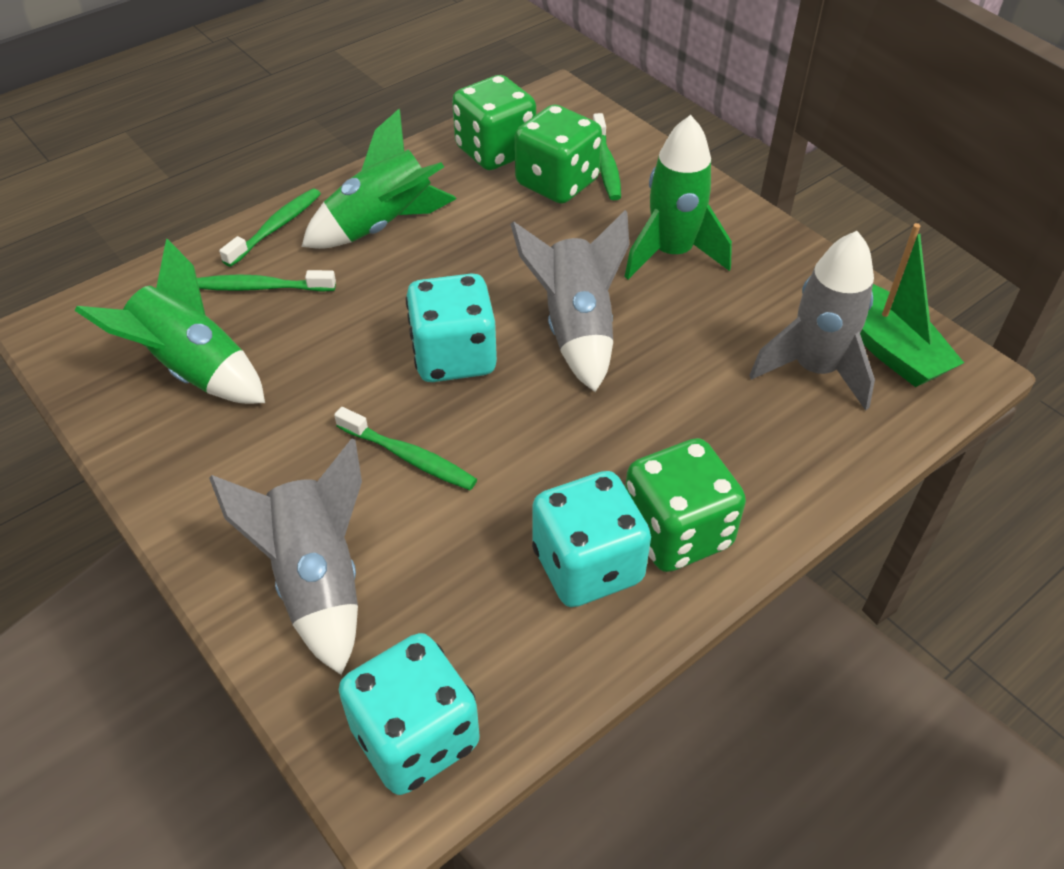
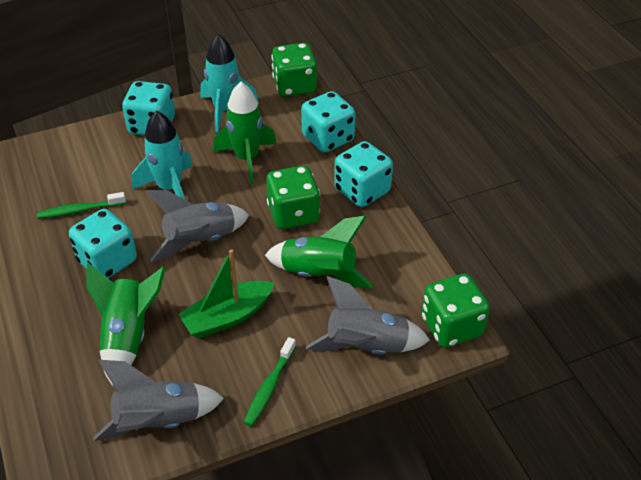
green toothbrush: [197,270,336,292] [219,188,321,267] [334,407,477,490] [593,113,621,200] = 4 -> [37,192,126,219] [244,337,296,426] = 2
turquoise dice: [339,633,480,795] [406,274,497,382] [532,471,651,607] = 3 -> [69,209,137,278] [122,81,175,136] [301,91,356,153] [334,141,393,207] = 4
turquoise rocket: none = 0 -> [132,110,193,199] [200,34,259,133] = 2

